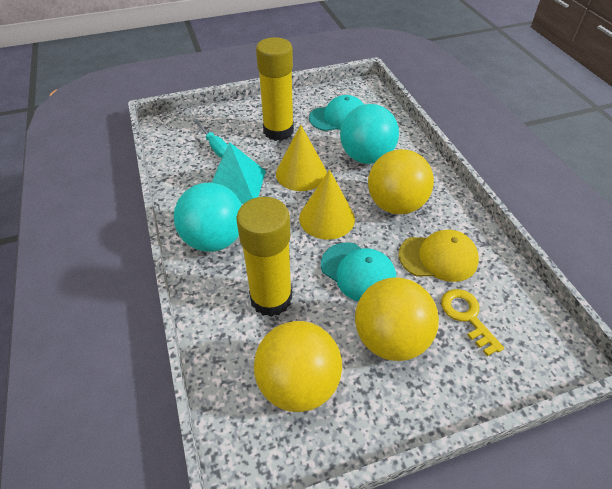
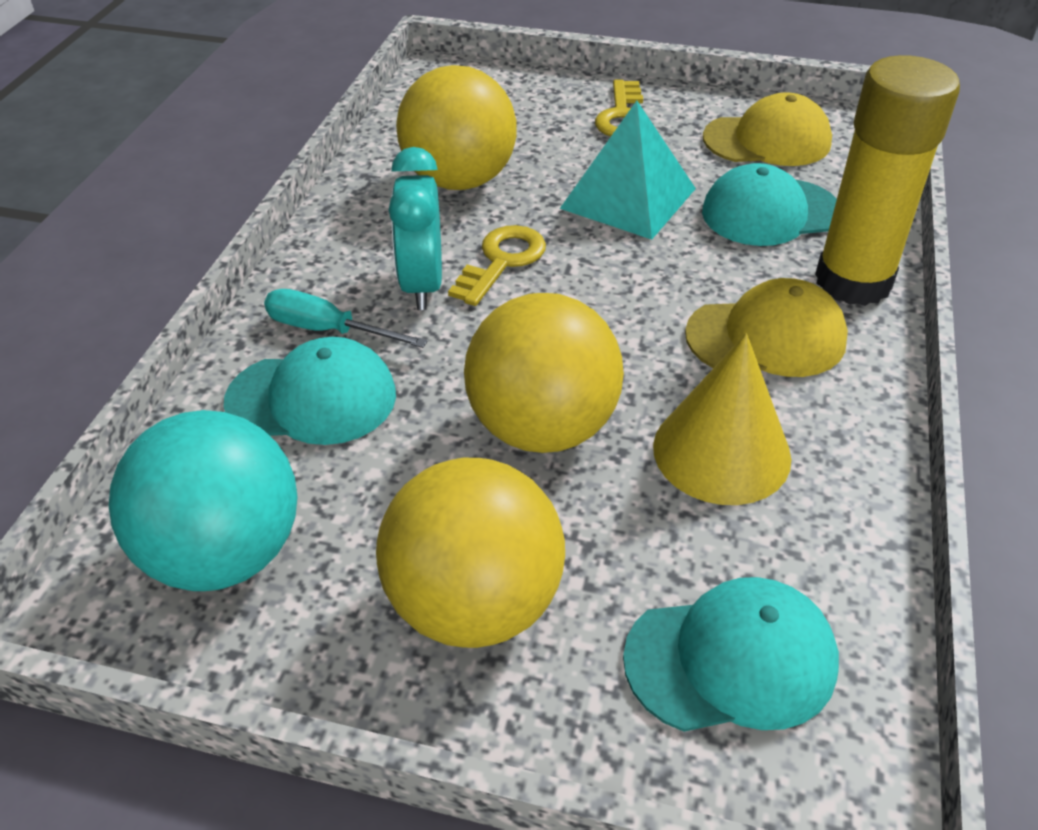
turquoise ball: [174,183,242,252] [340,104,399,164] = 2 -> [108,410,298,591] = 1
turquoise cap: [309,95,364,131] [321,242,396,301] = 2 -> [224,337,396,445] [623,577,839,732] [702,163,837,246] = 3
turquoise clock: none = 0 -> [389,147,442,310] = 1
yellow cap: [399,230,479,282] = 1 -> [685,278,848,377] [703,92,832,166] = 2
yellow cone: [276,125,327,191] [299,169,355,240] = 2 -> [653,333,791,505] = 1
yellow glue stick: [236,197,292,317] [256,37,294,141] = 2 -> [815,55,960,306] = 1
yellow key: [441,289,504,356] = 1 -> [448,225,546,306] [595,80,643,136] = 2

